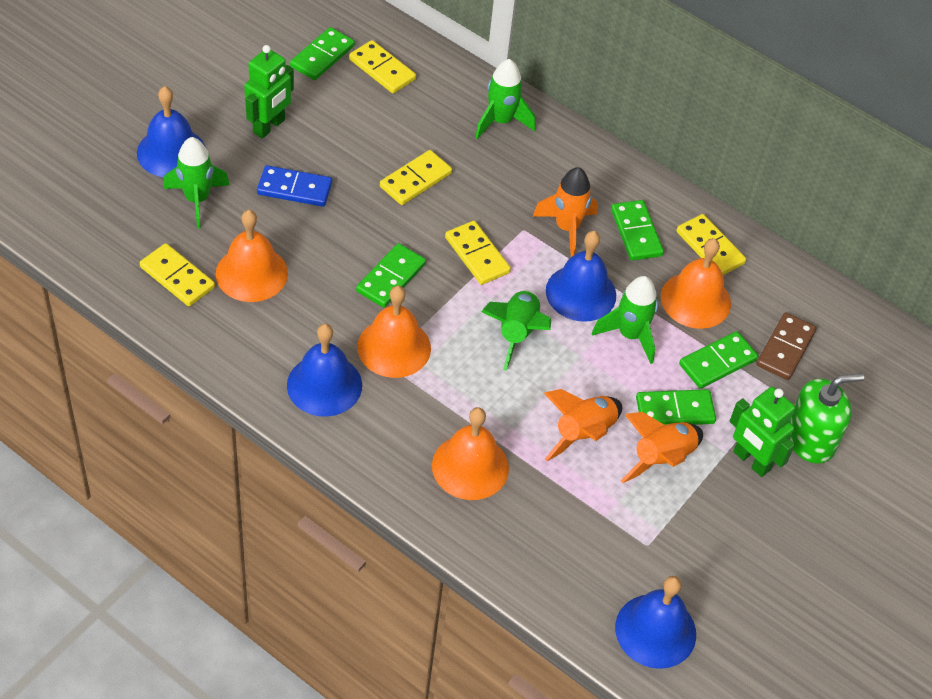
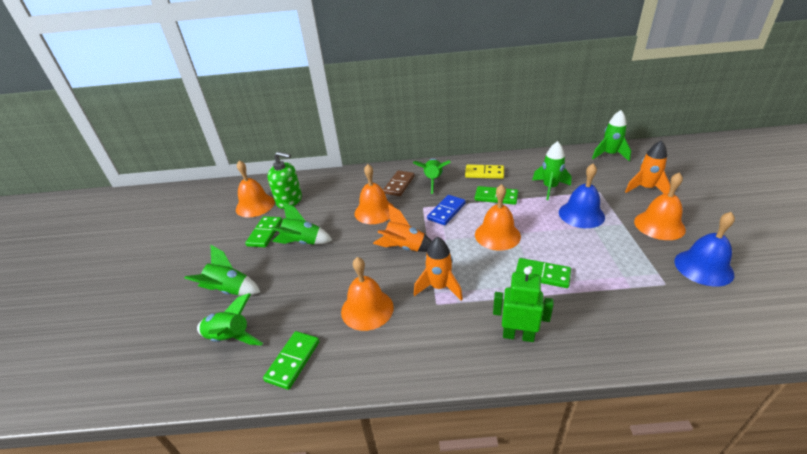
blue bell: [137,86,205,177] [287,324,362,417] [546,231,616,322] [615,576,696,669] = 4 -> [559,164,605,228] [674,212,735,286] = 2
green domino: [290,27,355,80] [356,243,426,308] [611,200,664,261] [636,389,716,425] [679,331,758,389] = 5 -> [245,216,282,247] [263,331,320,390] [475,186,518,205] [516,258,571,288] = 4
green robot: [244,45,294,139] [730,387,795,477] = 2 -> [493,267,554,342] = 1
green rocket: [163,137,230,229] [475,59,536,139] [481,290,551,371] [592,276,658,364] = 4 -> [185,245,260,296] [197,293,263,345] [271,202,332,245] [413,159,451,194] [532,141,571,200] [592,110,631,161] = 6
orange bell: [216,210,288,302] [357,286,431,378] [432,407,509,500] [661,238,731,329] = 4 -> [236,160,275,217] [341,257,394,331] [355,164,394,224] [475,184,521,251] [634,172,686,240] = 5
yellow domino: [140,243,215,306] [349,40,416,93] [380,150,452,205] [445,221,511,285] [676,214,746,275] = 5 -> [465,164,504,179] = 1

